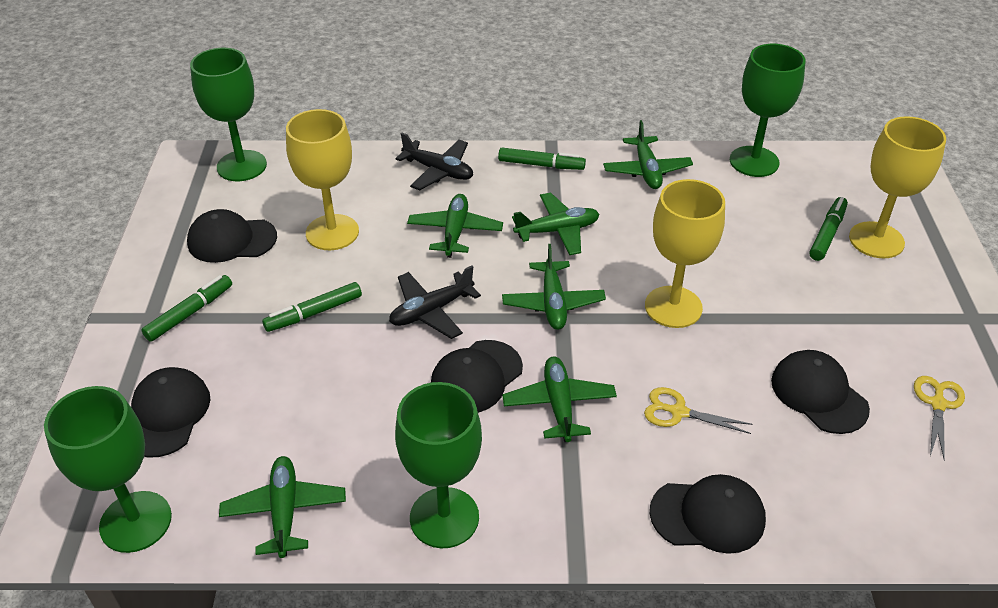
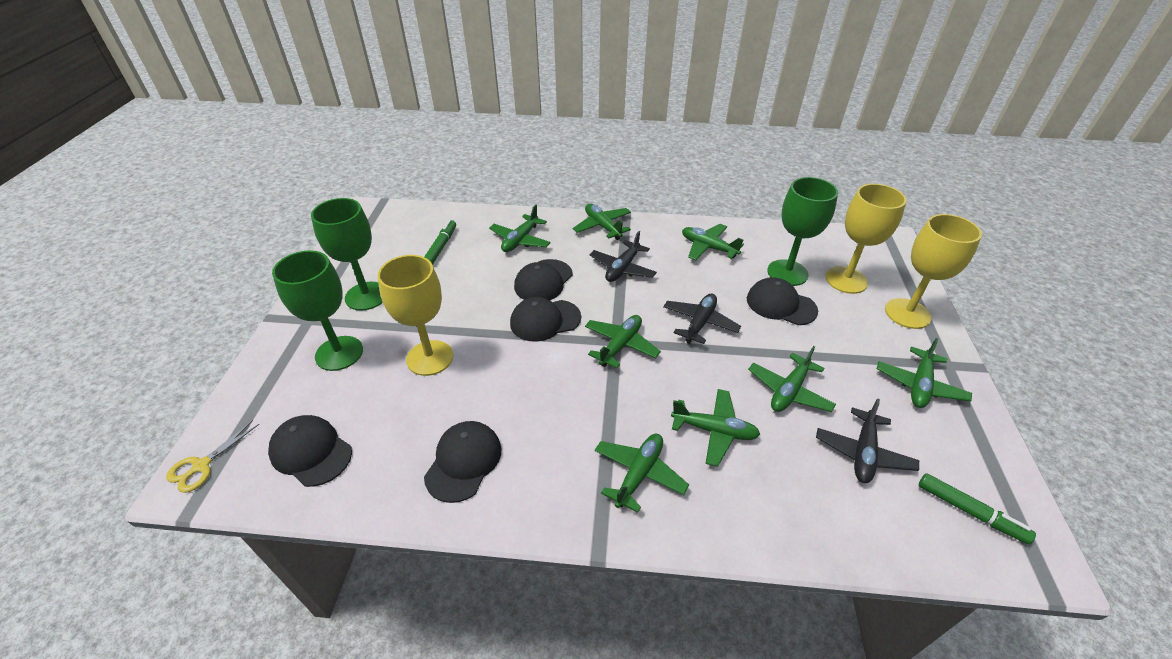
black plane: [389,265,481,339] [395,133,473,191] = 2 -> [589,231,657,282] [663,293,741,344] [816,398,919,483] = 3
green goblet: [44,386,172,553] [190,48,267,181] [395,382,482,548] [730,44,806,177] = 4 -> [272,250,363,371] [311,198,383,311] [767,177,838,286] = 3
green marker: [142,275,232,342] [262,282,362,332] [498,148,586,170] [809,197,848,261] = 4 -> [424,220,456,265] [919,473,1036,544] = 2
green plane: [219,456,346,558] [407,194,503,258] [502,244,606,330] [502,356,617,442] [512,193,600,255] [603,120,693,189] = 6 -> [489,204,551,252] [573,204,631,240] [585,315,661,368] [595,434,689,513] [671,389,760,467] [682,224,744,260] [748,346,836,412] [877,338,972,408] = 8
yellow scissors: [644,387,753,434] [914,376,965,460] = 2 -> [166,420,259,493] = 1

